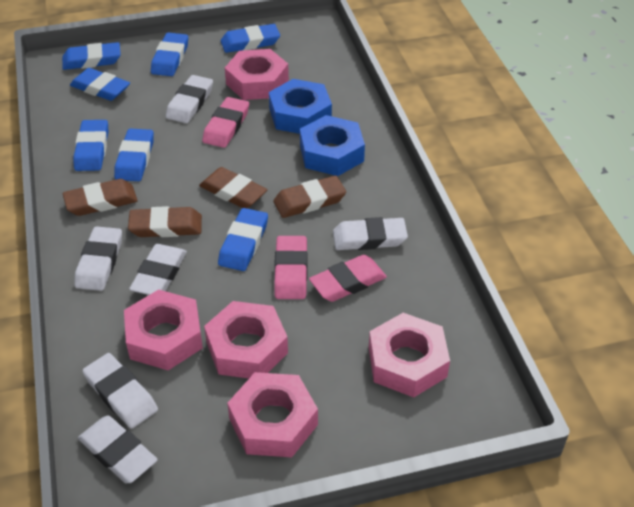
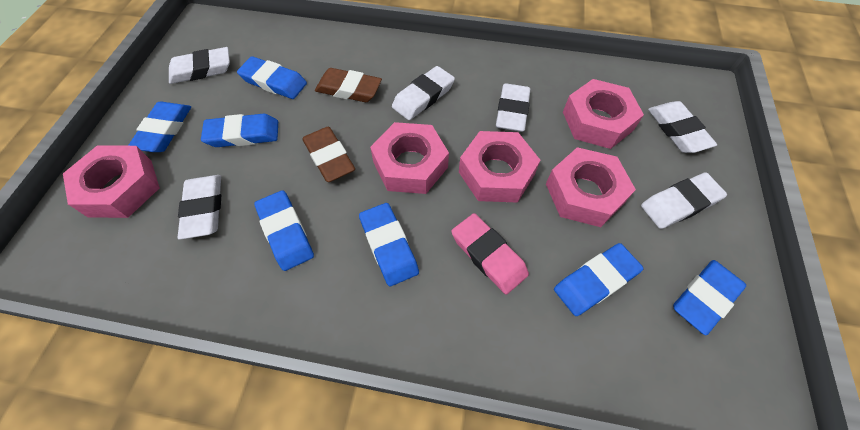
blue nut: [269,79,332,134] [300,115,365,176] = 2 -> none = 0
brown eraser: [62,179,138,216] [128,206,202,237] [199,167,267,208] [273,176,346,218] = 4 -> [302,127,355,182] [315,68,382,102] = 2
pink eraser: [202,97,249,148] [274,236,308,299] [309,255,387,302] = 3 -> [451,213,529,295] = 1

